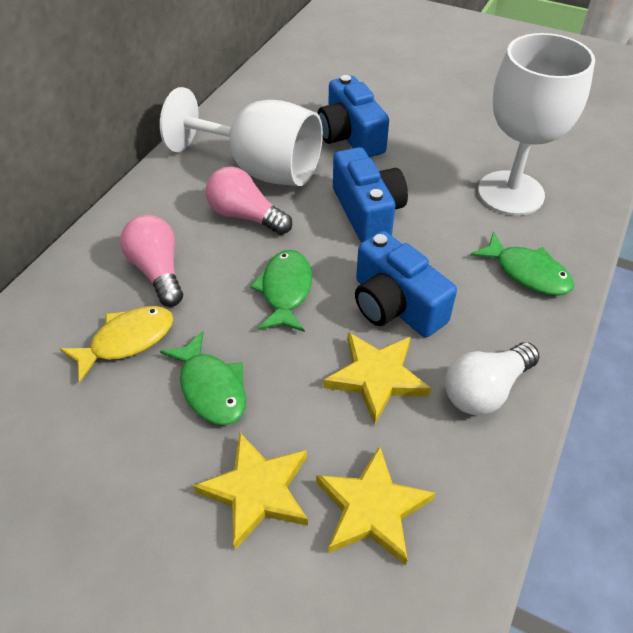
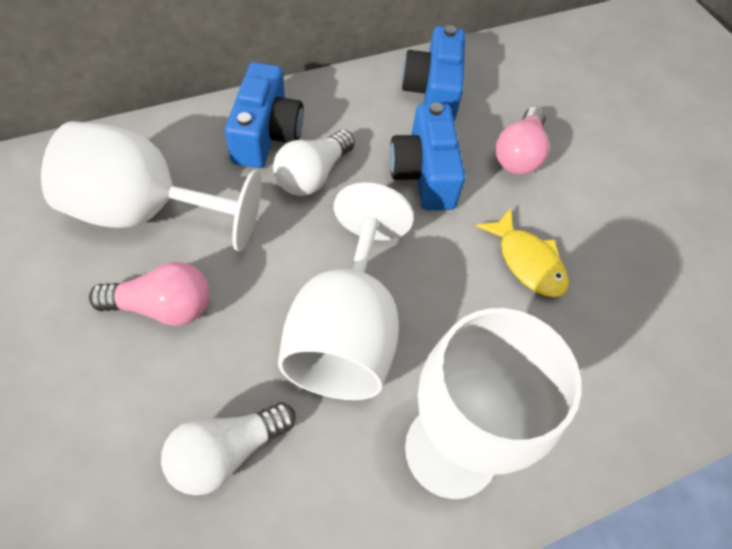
green fish: [160,331,246,425] [250,250,312,332] [470,231,574,296] = 3 -> none = 0
white goblet: [160,87,323,186] [478,33,595,216] = 2 -> [41,121,262,251] [278,182,414,400] [405,308,582,499] = 3
white light bulb: [445,342,540,415] = 1 -> [161,402,296,495] [273,130,355,196] = 2
yellow star: [193,433,308,550] [316,446,436,566] [323,332,431,425] = 3 -> none = 0

